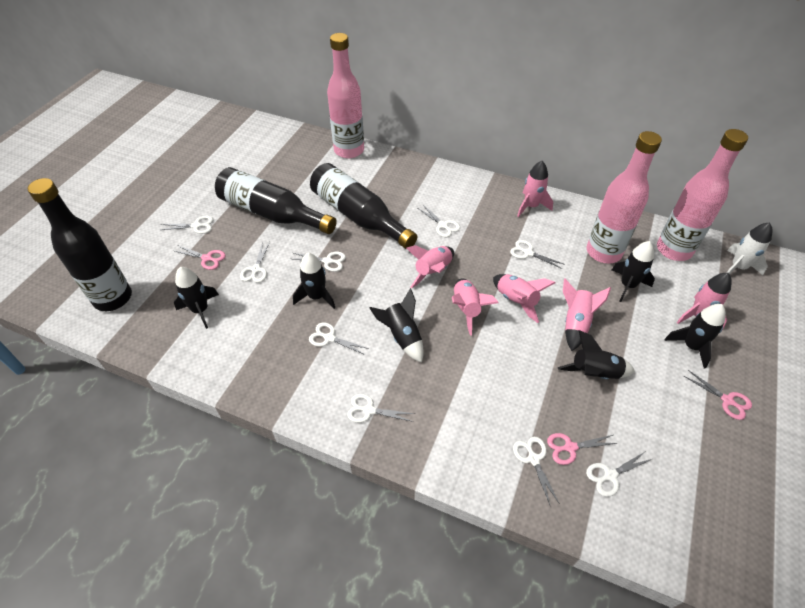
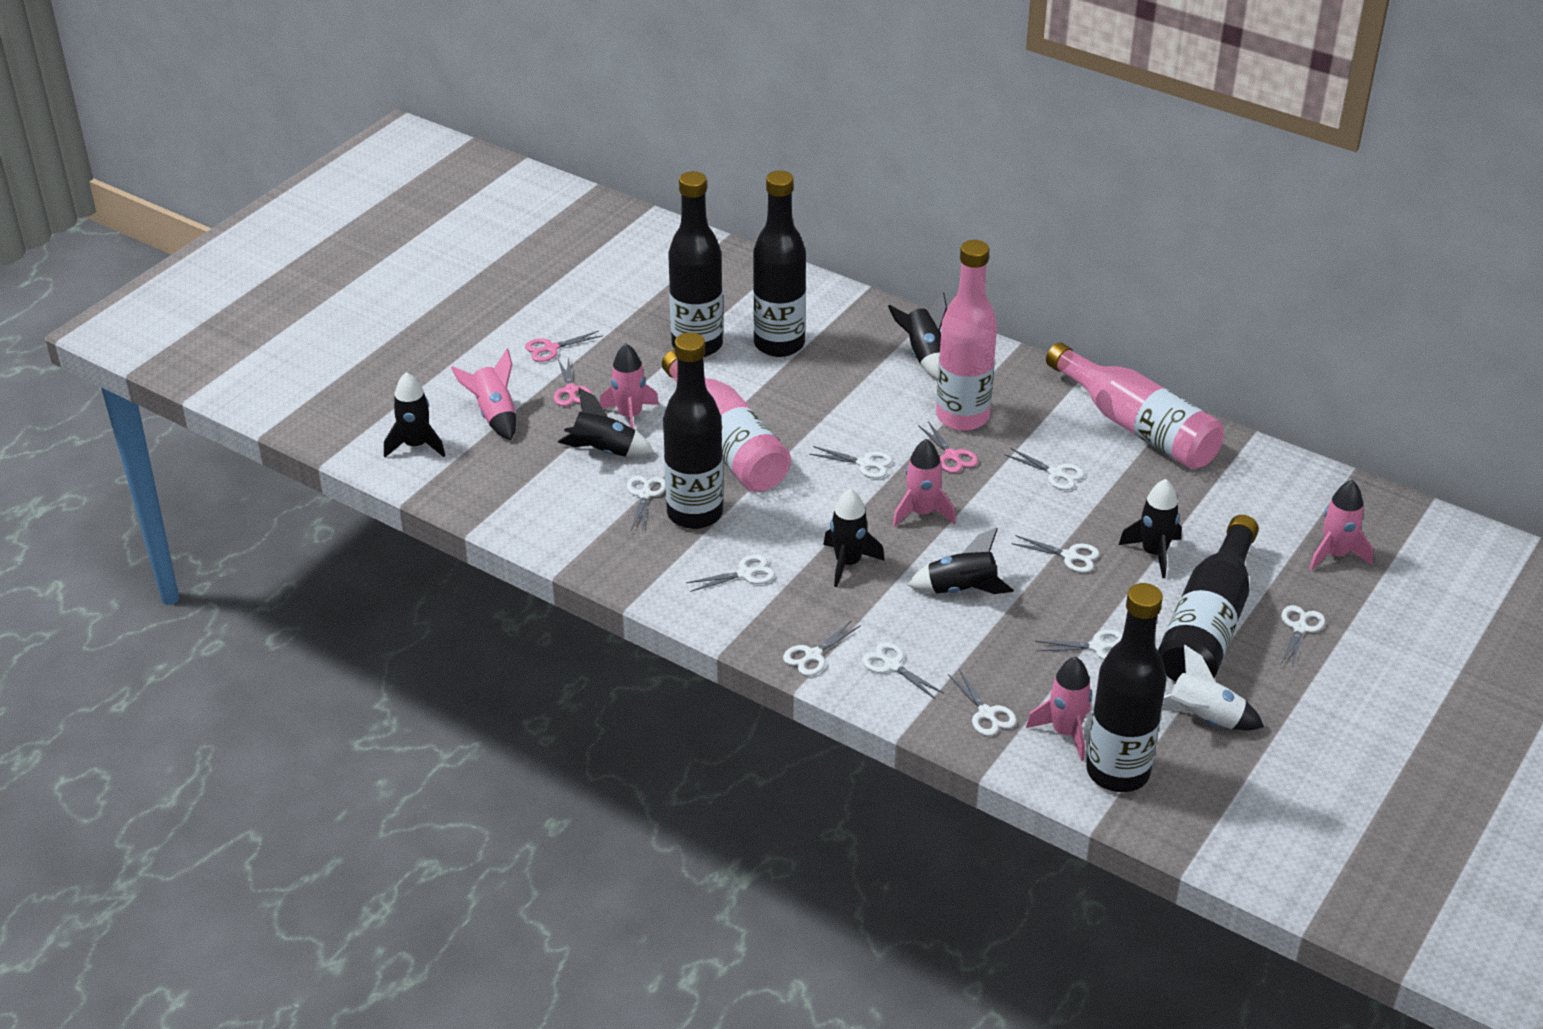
black bottle: [28,178,132,311] [215,167,337,234] [310,163,417,249] = 3 -> [663,332,723,529] [668,171,723,357] [753,170,806,357] [1086,583,1167,792] [1158,515,1259,682] = 5
pink rocket: [406,245,454,288] [452,278,498,335] [493,274,555,323] [517,161,553,217] [563,279,611,351] [677,273,732,330] = 6 -> [451,349,516,440] [599,344,659,429] [892,439,956,527] [1026,657,1092,761] [1309,480,1373,570] = 5
white scissors: [161,216,214,234] [240,242,270,283] [293,252,346,272] [309,323,369,355] [347,394,414,423] [418,205,460,237] [510,240,565,269] [513,437,560,507] [586,451,652,497] = 9 -> [627,476,665,532] [686,555,775,592] [783,620,861,676] [809,446,893,478] [862,642,944,699] [948,670,1017,736] [1004,448,1085,490] [1011,535,1100,573] [1035,629,1123,659] [1280,605,1325,670] = 10

